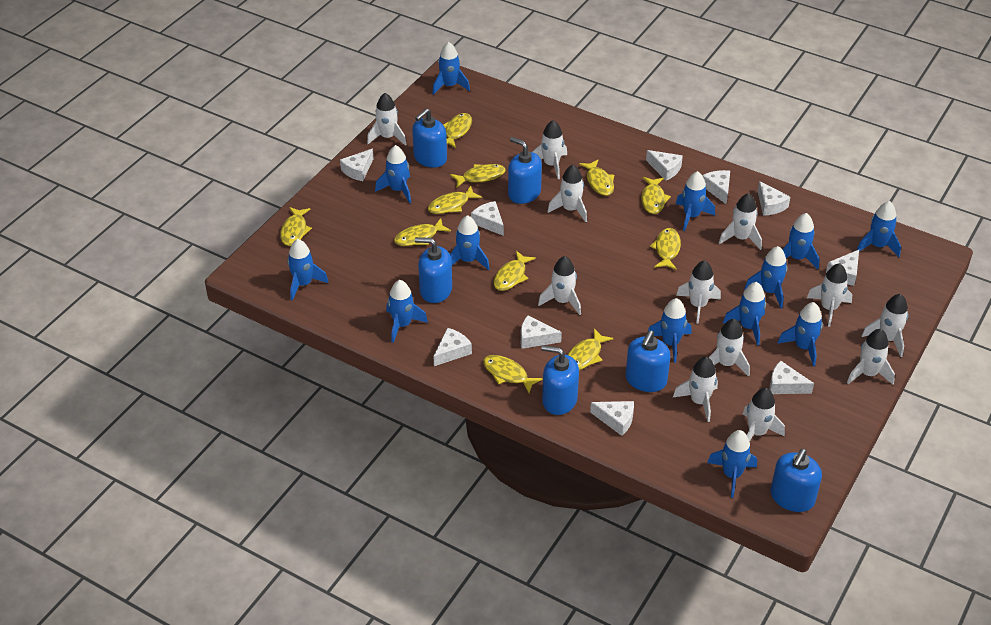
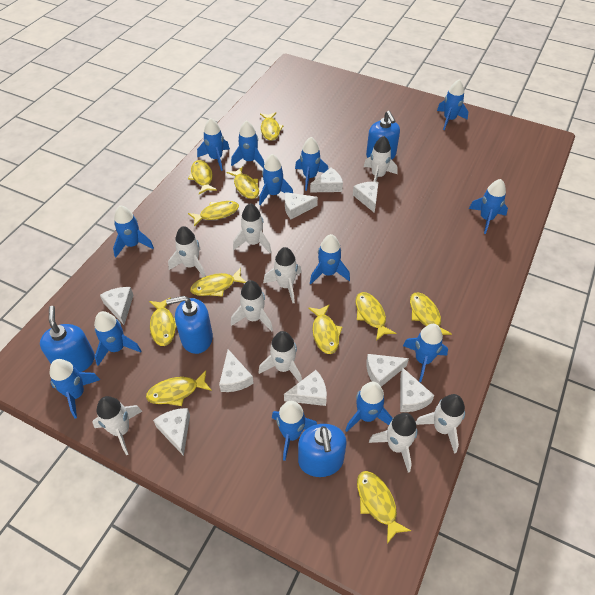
blue soap dispenser: [412,108,447,168] [415,237,452,303] [508,137,542,204] [541,345,579,415] [625,330,670,392] [770,449,822,512] = 6 -> [40,306,95,372] [166,296,213,354] [298,424,347,477] [366,111,400,159] = 4
white cheese: [340,149,374,181] [434,328,472,366] [471,201,504,236] [521,315,562,349] [590,401,634,436] [646,150,683,180] [702,170,730,204] [758,181,790,216] [769,361,814,394] [826,250,859,286] = 10 -> [100,287,134,325] [153,408,190,456] [219,349,254,392] [284,370,327,406] [285,192,318,219] [310,168,343,192] [353,181,379,213] [366,354,409,387] [400,367,434,412] = 9
white rocket: [367,93,407,146] [532,120,567,179] [538,256,581,315] [547,165,587,222] [673,357,718,422] [676,260,721,324] [709,319,750,377] [719,193,762,250] [743,388,785,442] [807,263,853,327] [847,329,895,385] [861,294,908,357] = 12 -> [92,396,142,455] [168,226,206,277] [231,280,273,332] [233,203,271,253] [258,331,302,382] [263,247,302,303] [364,136,398,182] [369,413,418,472] [416,394,465,454] = 9

